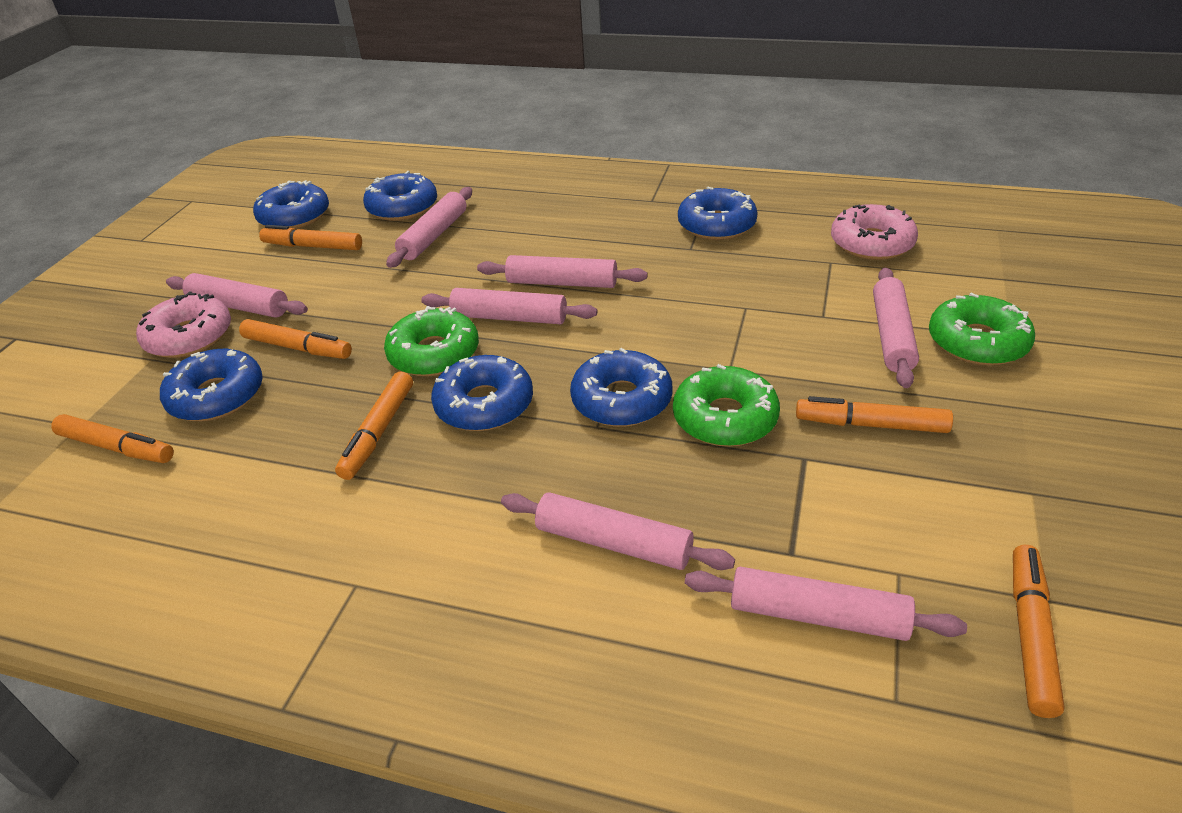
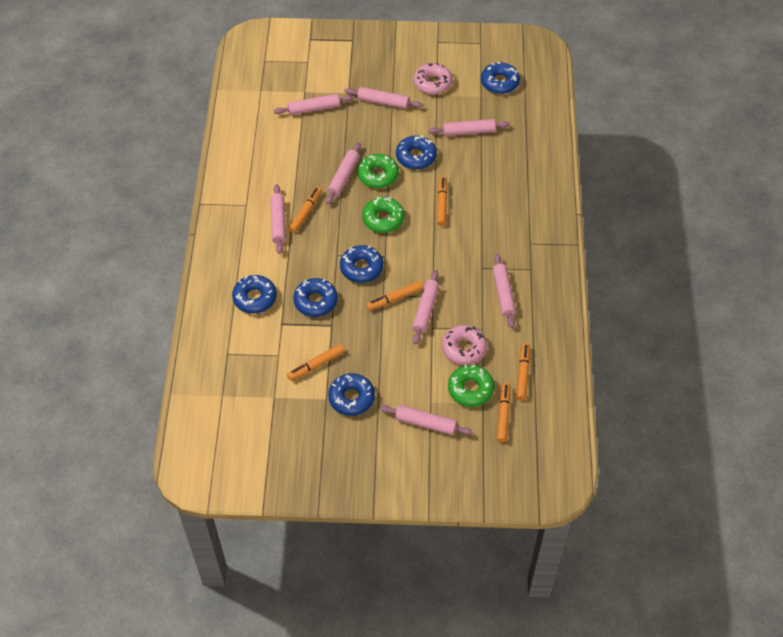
pink rolling pin: [166,273,308,318] [386,187,472,268] [421,288,597,324] [477,255,647,288] [501,492,735,570] [685,567,967,641] [873,268,919,388] = 7 -> [270,184,286,254] [274,94,353,115] [326,142,361,205] [344,87,423,109] [380,405,473,435] [412,270,439,344] [428,119,510,136] [493,254,516,328] = 8

